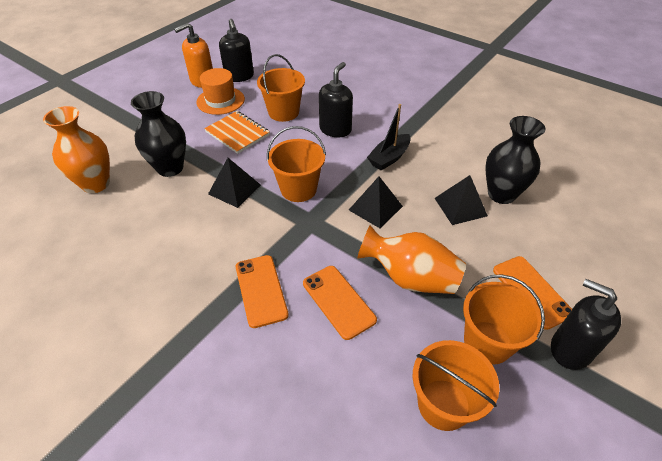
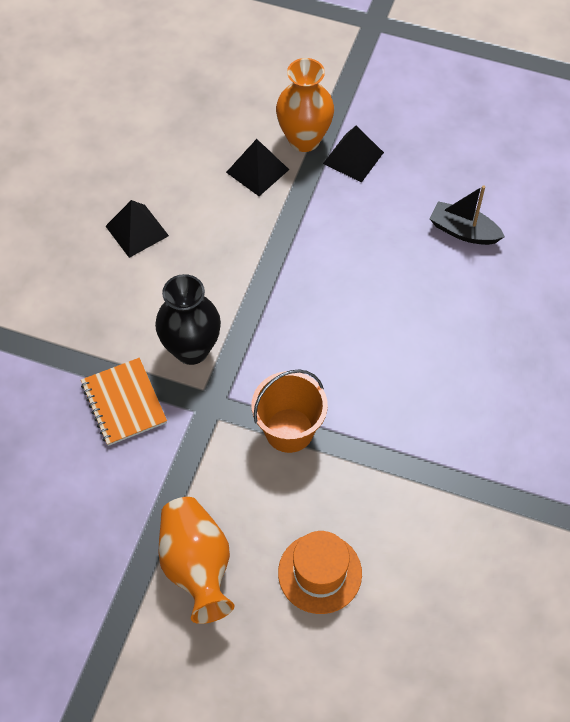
black soap dispenser: [219,19,254,82] [319,62,353,137] [551,279,621,370] = 3 -> none = 0
black vase: [131,91,186,177] [485,116,546,204] = 2 -> [155,274,221,365] = 1
orange bucket: [257,54,305,122] [267,126,326,202] [412,340,499,431] [463,274,545,365] = 4 -> [252,369,328,453] = 1
orange phone: [236,255,289,328] [303,266,377,340] [493,256,572,330] = 3 -> none = 0
orange soap dispenser: [174,23,213,88] = 1 -> none = 0

